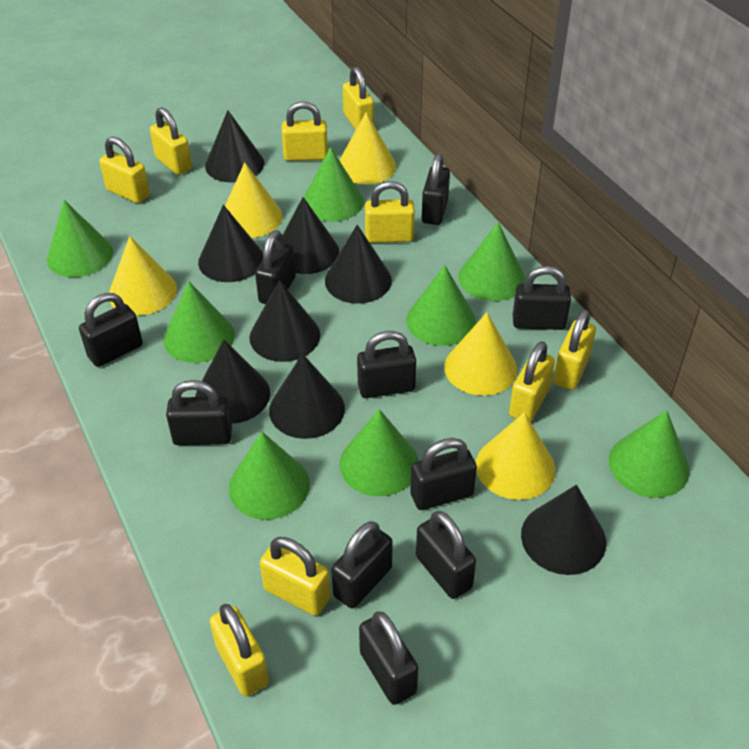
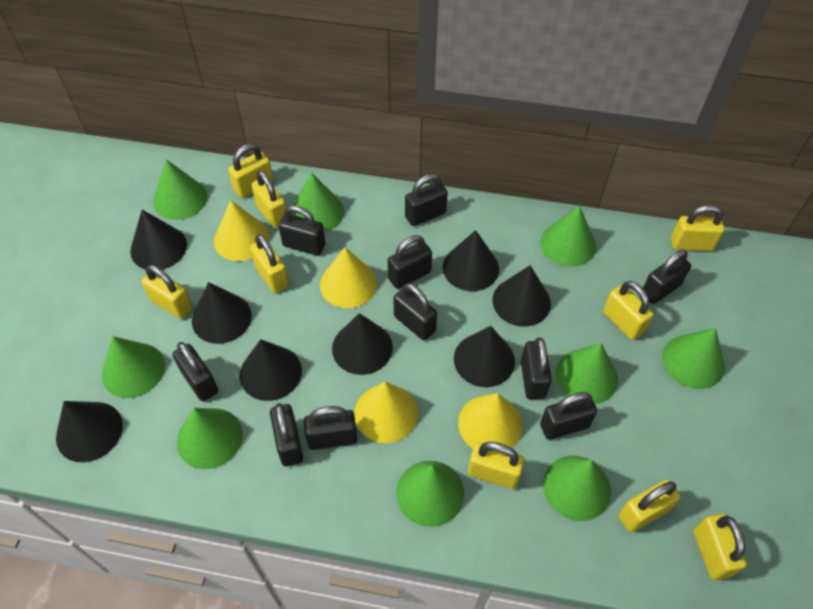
green cone: [47,200,113,277] [163,281,235,363] [229,432,310,520] [304,147,364,222] [339,409,418,496] [406,265,476,346] [459,222,525,301] [609,410,690,498] = 8 -> [102,336,165,398] [153,159,207,220] [177,408,243,469] [291,172,344,232] [396,461,464,527] [541,206,596,267] [543,456,611,521] [556,343,618,404] [662,328,725,389] = 9
yellow cone: [109,236,177,315] [225,162,283,238] [339,112,396,184] [444,312,517,396] [476,412,556,500] = 5 -> [214,200,270,261] [320,247,377,308] [354,382,418,443] [458,393,523,448] = 4

